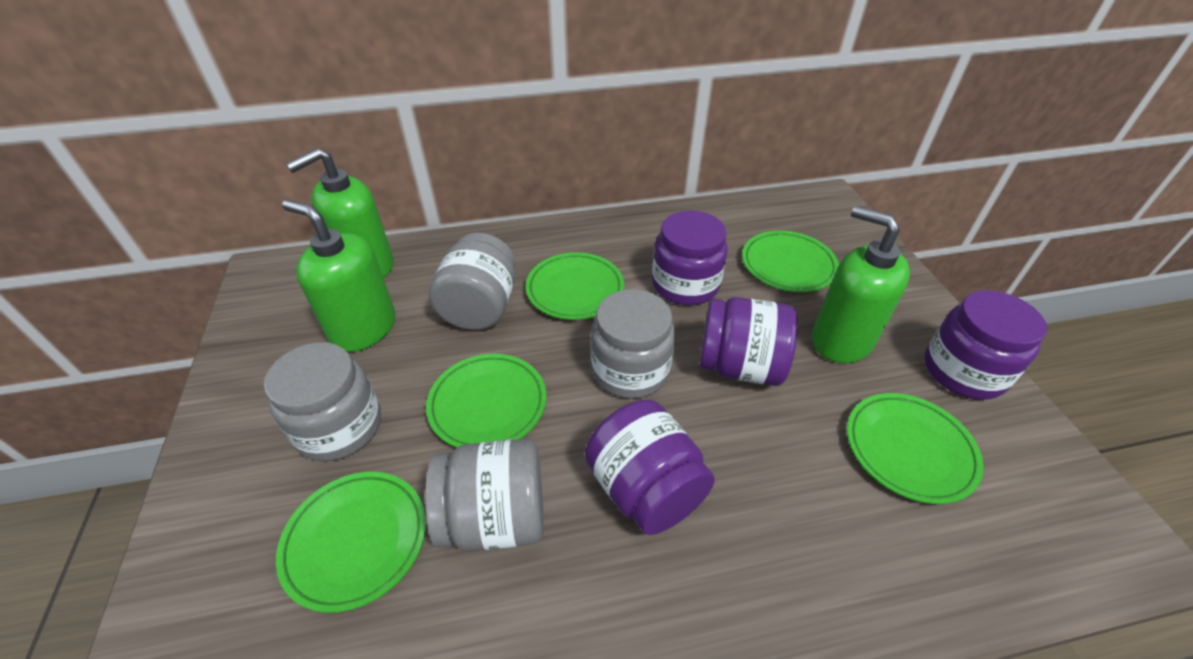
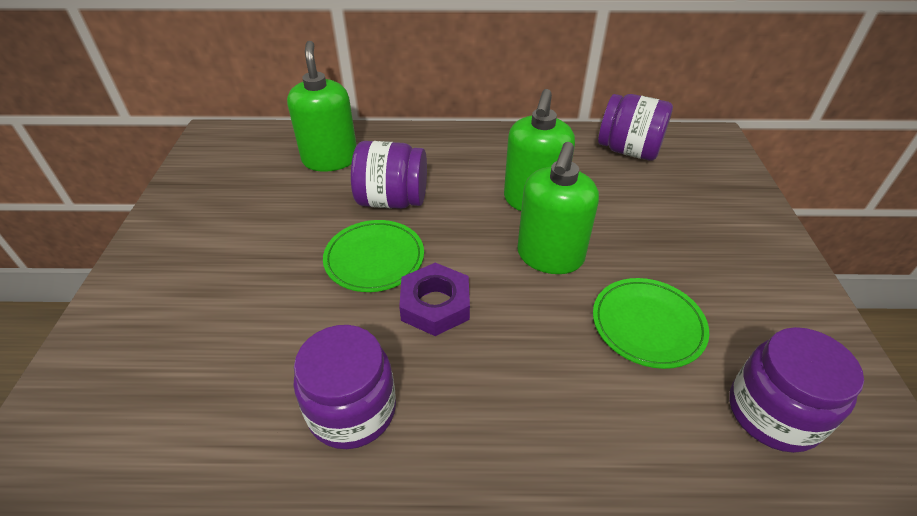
green plate: [276,472,426,613] [426,354,546,448] [526,252,624,320] [742,231,839,292] [847,393,984,504] = 5 -> [323,220,424,292] [593,278,709,369] = 2
grey jar: [264,342,381,461] [425,439,544,551] [429,233,515,330] [591,289,675,399] = 4 -> none = 0
purple nut: none = 0 -> [399,263,470,336] = 1

